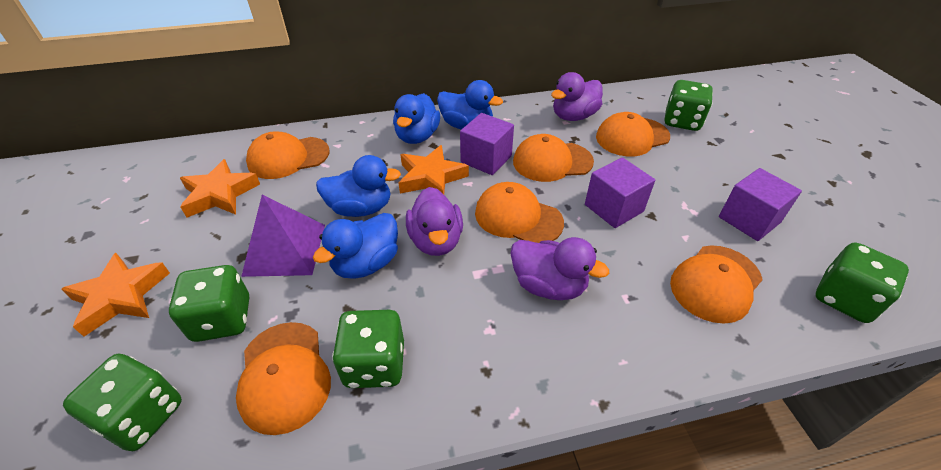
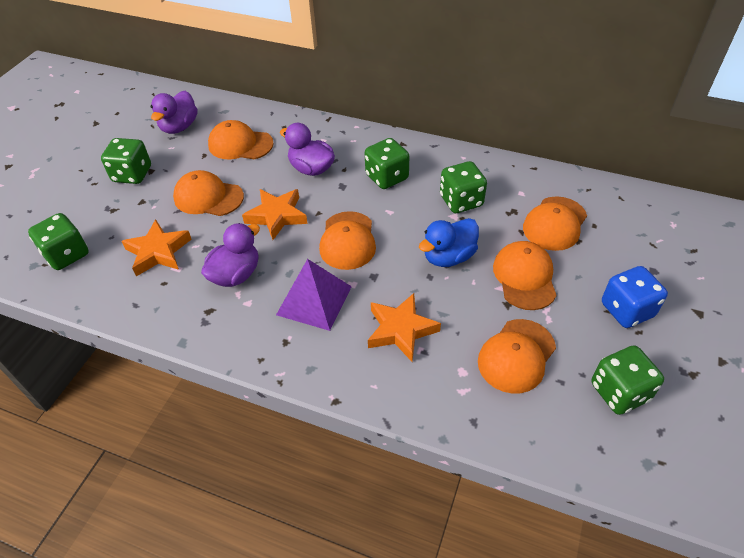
blue dice: none = 0 -> [602,266,668,328] = 1
blue duck: [313,213,398,279] [316,155,401,217] [393,93,440,144] [437,80,503,129] = 4 -> [419,218,479,267] = 1
purple cube: [460,113,514,175] [585,157,655,228] [719,168,802,241] = 3 -> none = 0

